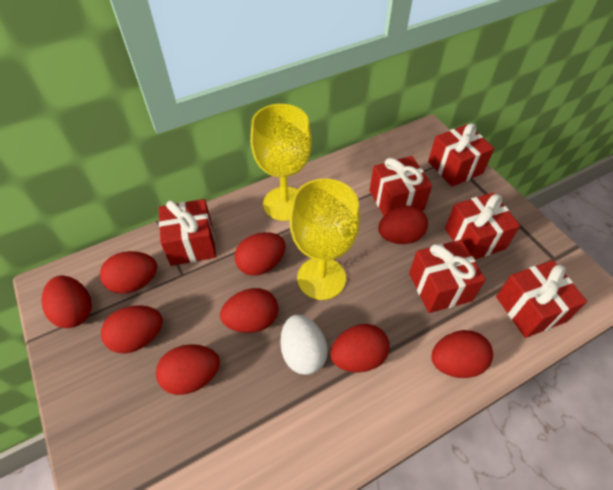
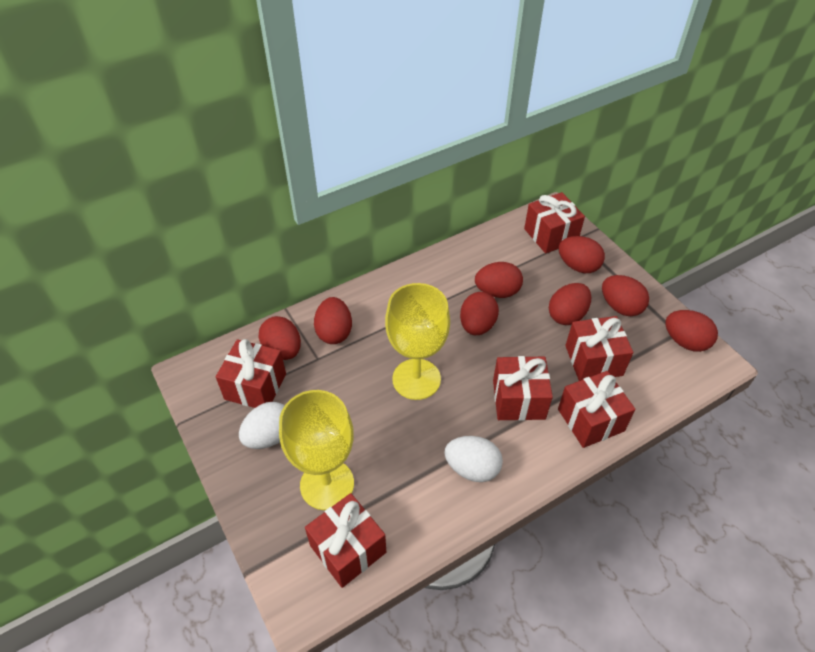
red egg: [41,275,92,328] [100,251,157,294] [101,305,163,354] [156,344,220,395] [220,288,278,333] [235,232,285,276] [330,324,390,373] [378,206,428,244] [431,330,493,378] = 9 -> [258,316,301,360] [314,297,352,344] [460,292,499,335] [475,262,523,298] [549,283,591,325] [559,236,605,273] [602,275,649,316] [665,310,718,352] = 8
white egg: [280,315,328,375] = 1 -> [239,402,285,449] [444,436,503,482] = 2

